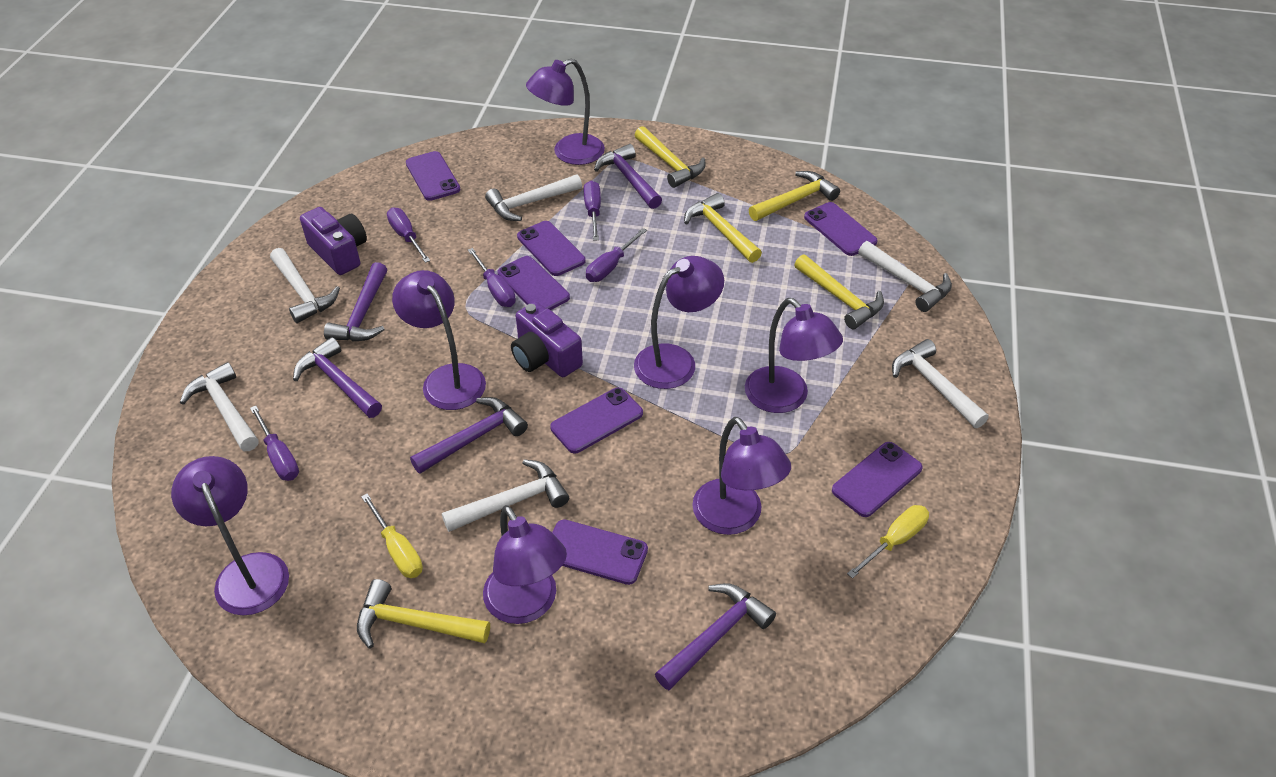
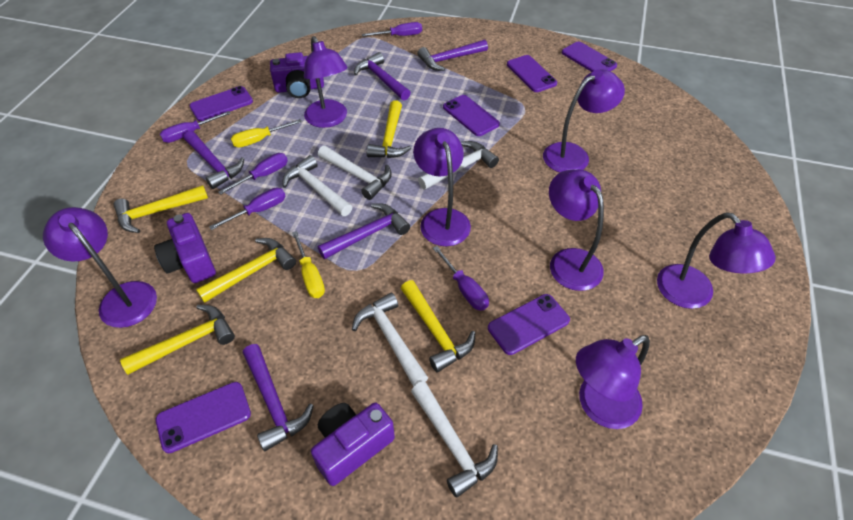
purple camera: [300,207,367,275] [511,302,583,377] = 2 -> [154,213,216,283] [270,52,324,98] [311,402,395,486] = 3
purple phone: [406,151,460,201] [498,256,570,310] [517,221,586,276] [550,387,643,453] [552,519,648,585] [804,202,878,256] [832,442,923,517] = 7 -> [156,382,251,453] [189,86,253,121] [443,95,500,136] [488,294,570,355] [507,55,557,92] [562,41,617,72] = 6
white hammer: [180,362,259,451] [270,248,340,323] [442,459,569,532] [485,174,582,221] [858,241,952,312] [892,339,989,428] = 6 -> [282,155,352,216] [318,145,392,200] [352,293,428,386] [411,382,498,498] [418,141,499,190] = 5

